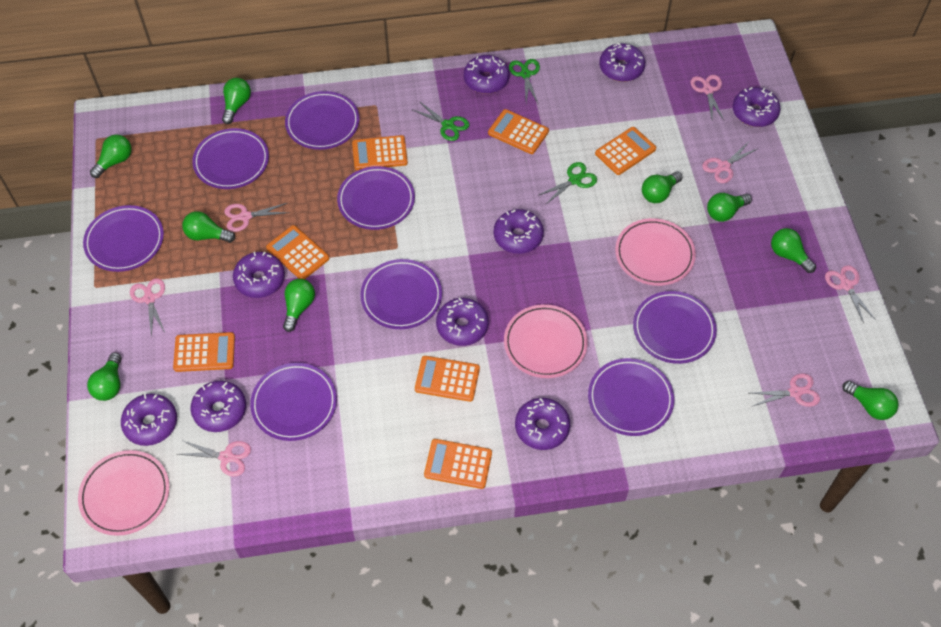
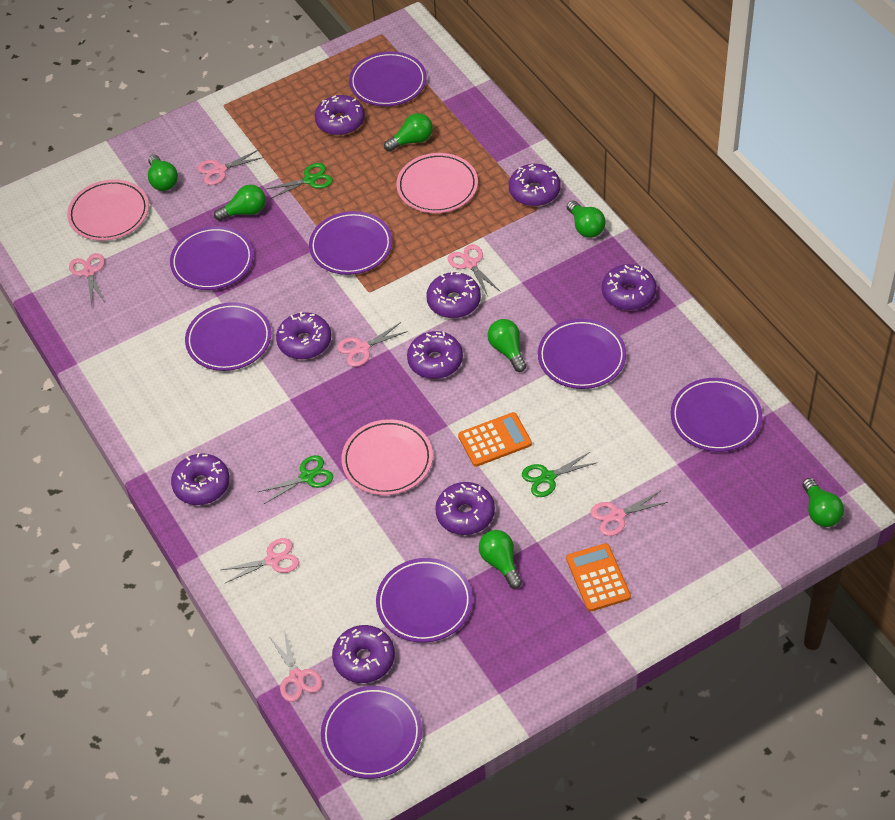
green light bulb: [87,352,122,401] [90,135,132,178] [182,211,235,243] [222,78,251,124] [283,279,315,332] [642,172,682,203] [707,193,752,222] [771,228,816,273] [842,381,899,420] = 9 -> [148,155,178,191] [214,184,266,221] [384,113,433,152] [479,530,522,589] [487,319,526,372] [567,200,606,238] [802,478,844,527] = 7
orange calculator: [173,332,235,372] [266,225,329,279] [352,135,408,170] [415,356,480,402] [424,439,492,489] [488,109,549,154] [595,127,656,175] = 7 -> [458,412,532,467] [566,543,631,612] = 2

